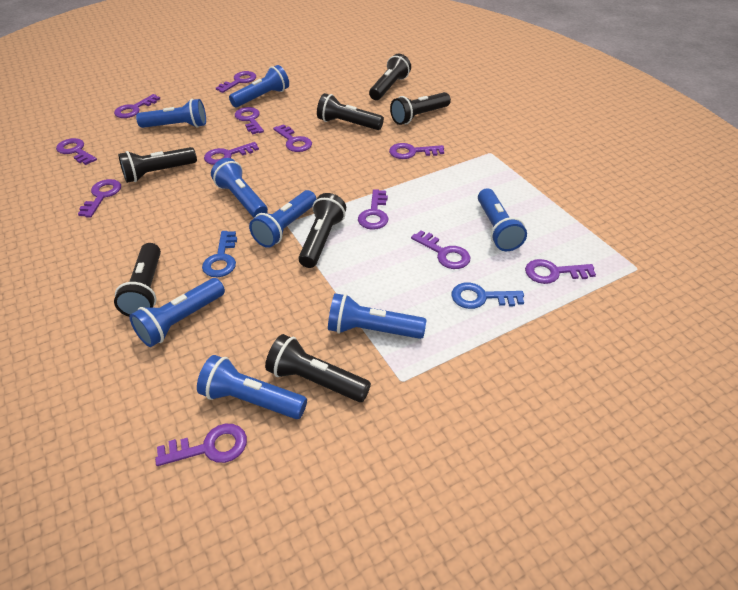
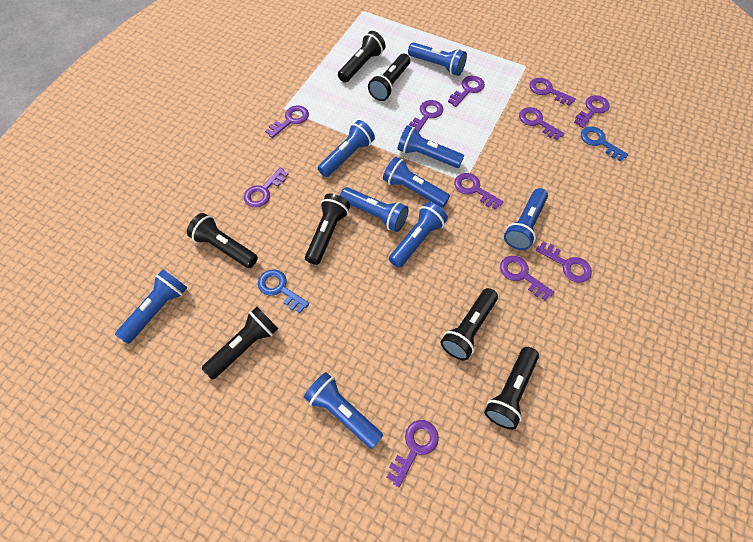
blue flashlight: [129,278,225,347] [136,99,206,128] [197,355,307,419] [211,158,268,218] [229,65,289,107] [249,190,317,248] [328,293,426,339] [478,188,527,251] = 8 -> [115,269,187,344] [304,372,383,449] [318,120,375,177] [340,187,409,232] [383,157,450,208] [389,202,448,268] [398,125,464,168] [408,42,467,76] [504,188,548,250] = 9
purple key: [56,138,97,165] [78,179,121,218] [114,94,160,118] [155,424,247,466] [204,142,259,165] [216,71,256,93] [235,107,264,134] [273,124,312,152] [358,189,388,230] [389,143,444,159] [411,230,470,269] [525,259,596,284] = 12 -> [244,168,289,207] [265,105,309,138] [387,420,439,488] [409,100,443,132] [448,76,485,107] [454,173,503,210] [500,256,554,301] [519,107,565,140] [529,78,576,106] [536,242,592,283] [574,95,610,128] = 11

